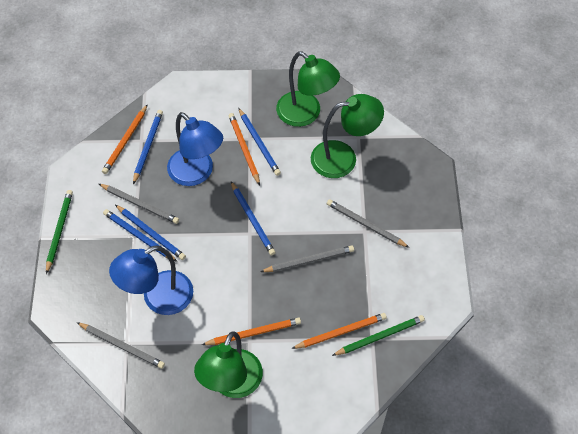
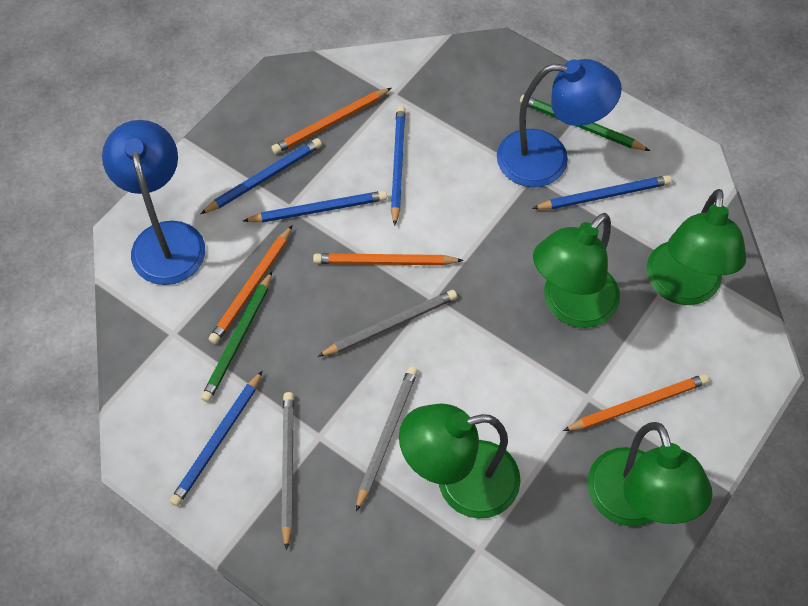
green lamp: [194,331,263,398] [276,51,340,127] [311,94,384,178] = 3 -> [399,404,521,519] [533,213,620,328] [587,422,712,526] [647,189,746,305] = 4
grey pencil: [77,322,165,369] [99,184,179,224] [260,245,354,272] [327,199,410,248] = 4 -> [281,392,294,551] [317,290,457,357] [356,366,418,512] = 3

